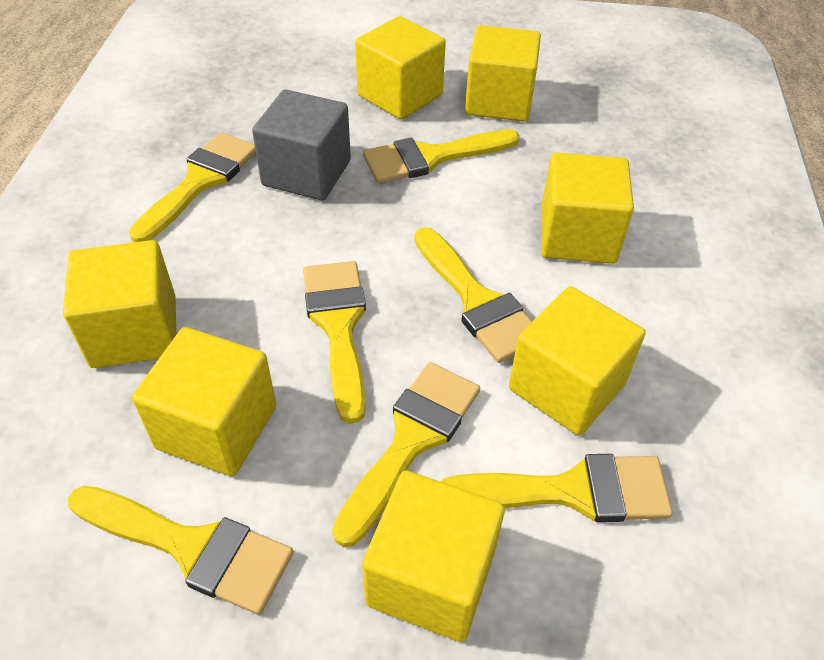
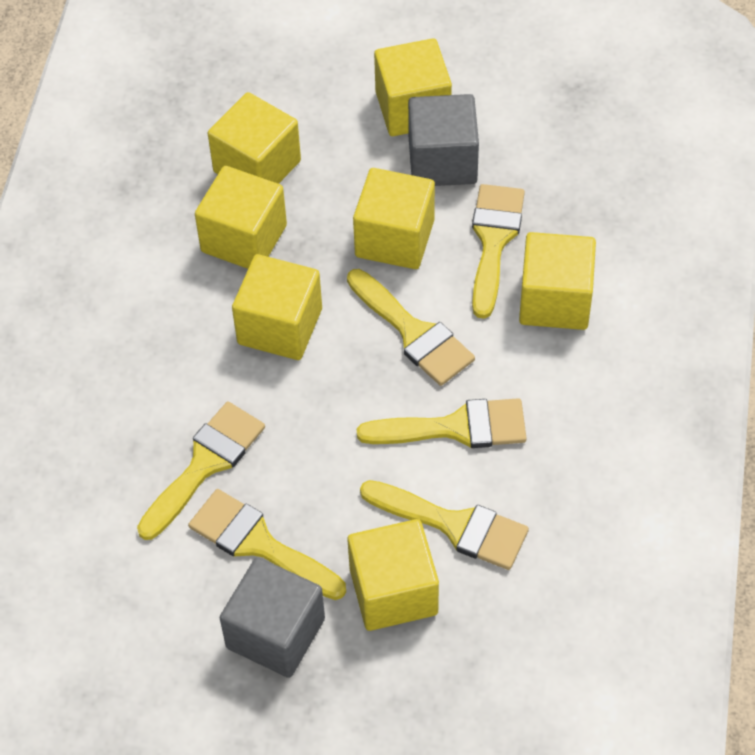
grey cube: [252,89,351,200] = 1 -> [220,557,325,678] [408,94,479,186] = 2
yellow brush: [68,486,294,615] [129,132,256,242] [303,261,366,424] [332,362,480,547] [363,129,520,183] [414,227,532,363] [441,454,673,522] = 7 -> [137,402,265,540] [188,489,346,600] [347,269,475,386] [357,398,527,448] [360,480,529,570] [472,184,525,319] = 6

